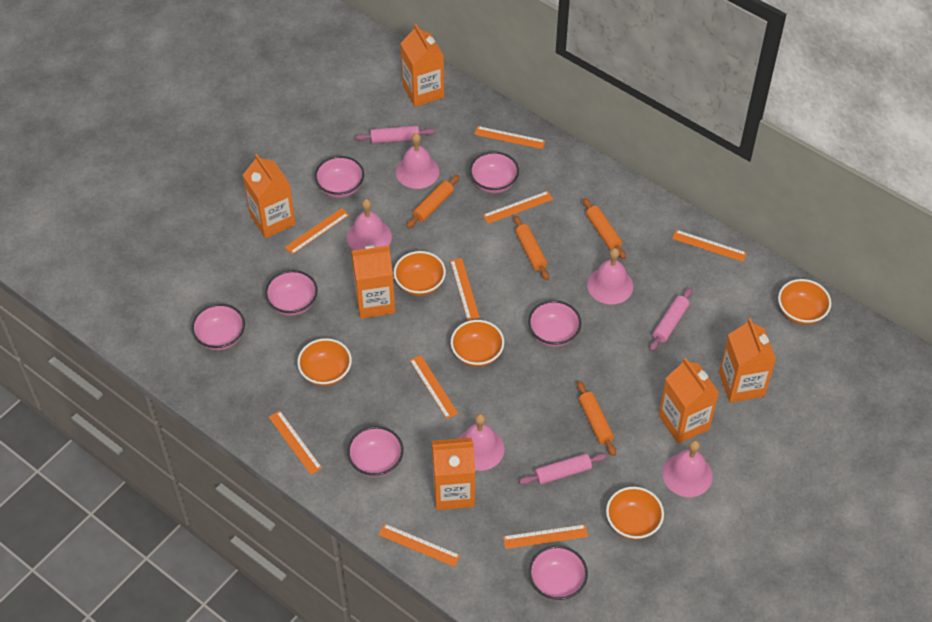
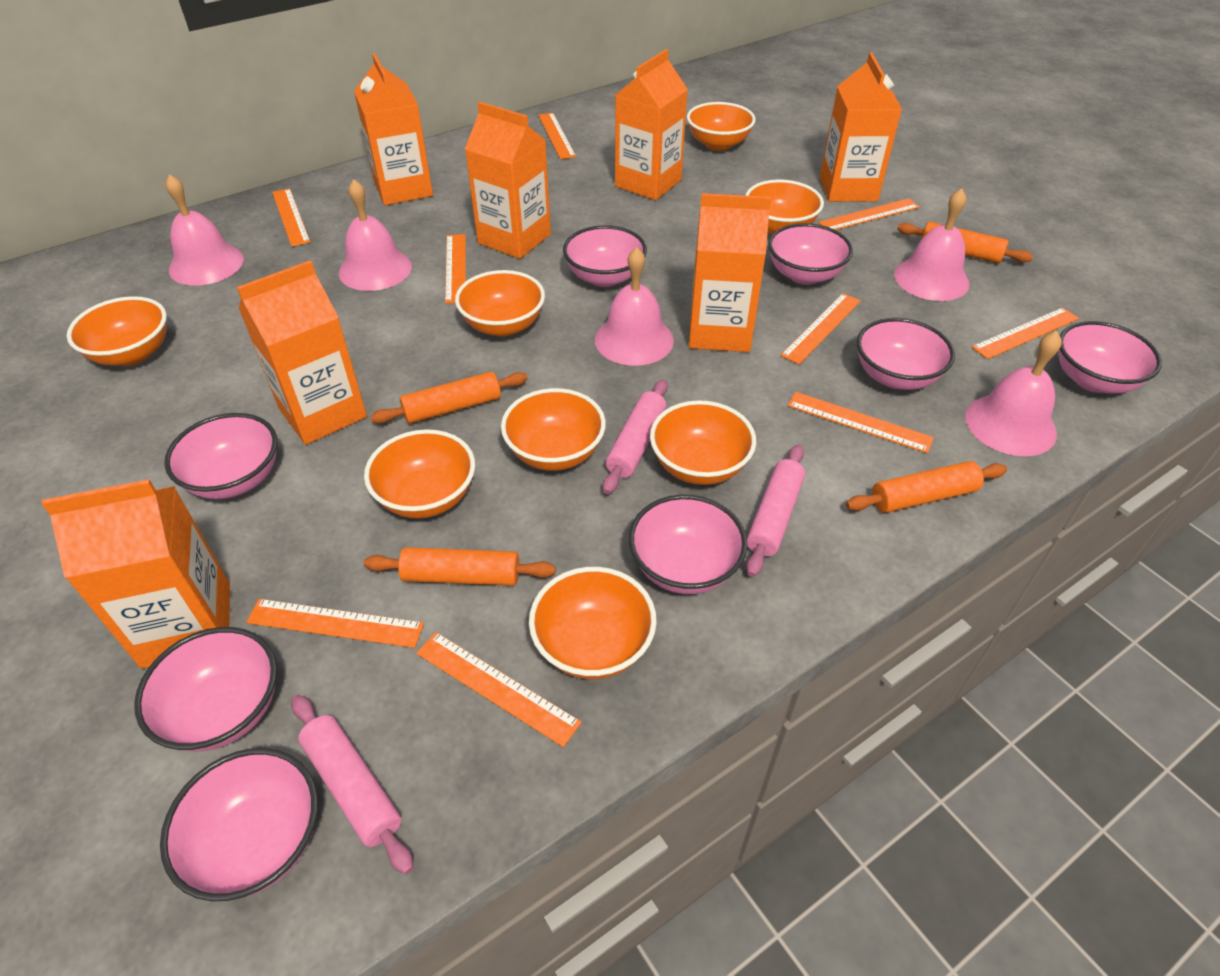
orange bowl: [297,338,352,386] [394,251,446,296] [451,320,504,367] [606,487,664,540] [778,279,831,325] = 5 -> [67,296,167,366] [364,429,475,519] [455,270,545,336] [501,388,606,471] [529,567,657,679] [650,400,756,485] [687,102,756,151] [745,180,824,234] = 8
orange carton: [243,154,296,238] [351,245,395,318] [401,24,444,107] [432,438,475,510] [659,358,719,444] [719,318,776,403] = 6 -> [41,479,230,669] [237,260,367,445] [354,53,433,205] [465,102,551,259] [615,49,688,200] [689,193,771,352] [820,52,902,202] = 7
pink bowl: [191,304,245,350] [265,270,318,316] [314,156,364,198] [347,426,403,477] [469,151,519,193] [528,300,581,347] [528,545,588,601] = 7 -> [134,627,277,752] [160,748,318,901] [164,413,277,499] [563,225,647,287] [629,495,747,594] [768,223,853,285] [857,318,955,390] [1058,321,1162,394] = 8

